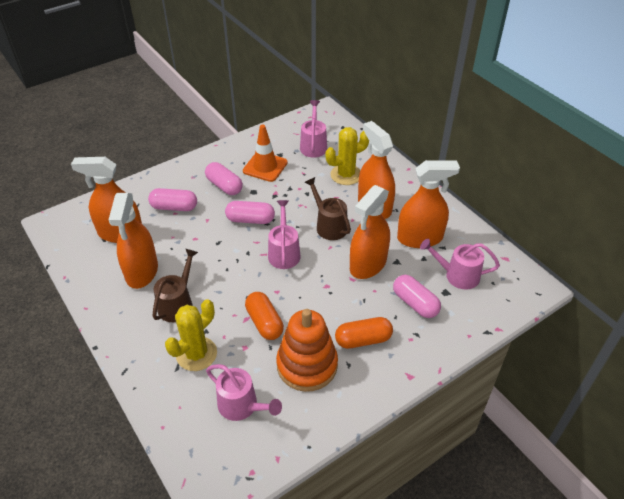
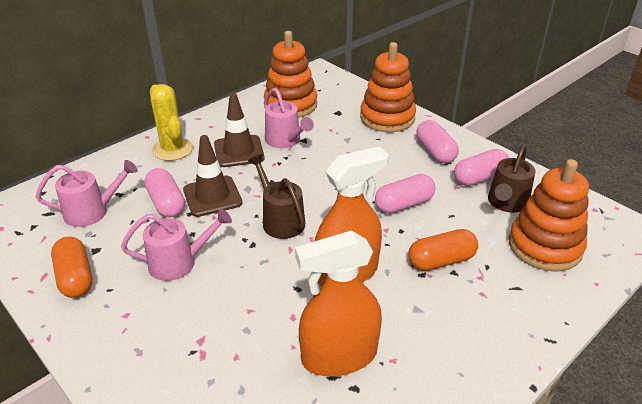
brown traffic cone: none = 0 -> [183,135,242,217] [214,93,265,167] = 2
orange spray bottle: [71,157,142,243] [109,193,158,289] [350,185,390,279] [358,121,395,219] [397,160,460,248] = 5 -> [295,230,382,377] [315,146,389,286] = 2
orange stacking toy: [276,309,338,392] = 1 -> [264,31,317,118] [360,42,416,132] [509,159,589,272] = 3
orange traffic cone: [243,125,288,182] = 1 -> none = 0
pink watering can: [206,364,282,421] [268,200,301,269] [300,100,327,158] [420,239,500,290] = 4 -> [36,160,138,227] [121,209,232,281] [264,88,314,148] = 3
yellow cactus: [165,299,217,371] [325,127,369,185] = 2 -> [150,84,193,161] = 1

